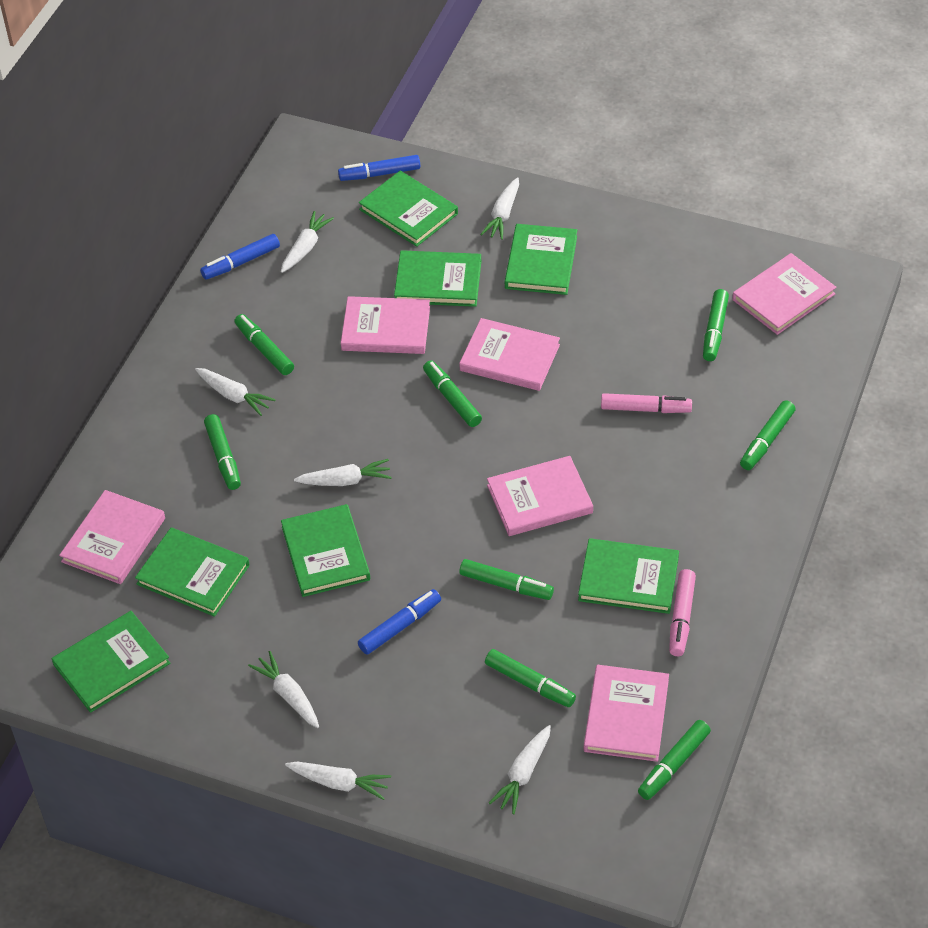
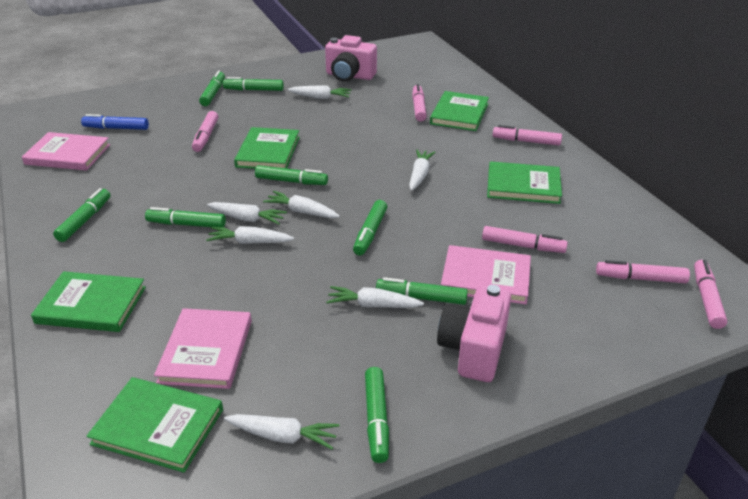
blue marker: [200,234,280,280] [338,155,420,181] [358,589,441,655] = 3 -> [81,114,149,130] = 1
green book: [52,611,170,713] [135,528,250,617] [281,504,370,597] [359,171,458,247] [394,250,481,307] [505,224,577,295] [578,538,679,614] = 7 -> [31,271,146,332] [86,377,223,473] [234,127,300,169] [430,91,489,131] [487,161,562,204] = 5
pink book: [59,490,165,584] [341,296,430,354] [459,318,560,391] [487,456,593,536] [584,665,669,762] [732,253,837,335] = 6 -> [22,132,110,171] [154,308,252,389] [441,245,531,304] = 3
pink camera: none = 0 -> [325,35,377,82] [437,285,511,382] = 2
pink marker: [601,393,692,413] [669,569,696,656] = 2 -> [192,111,218,152] [412,84,427,122] [482,226,568,253] [493,125,562,146] [596,260,690,283] [694,260,727,329] = 6

